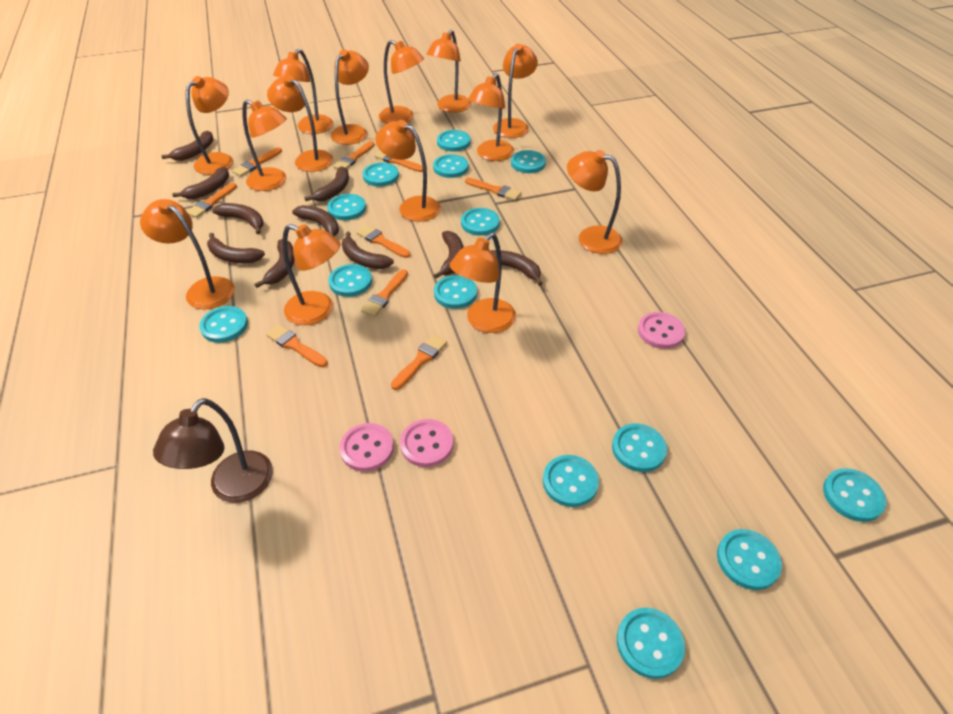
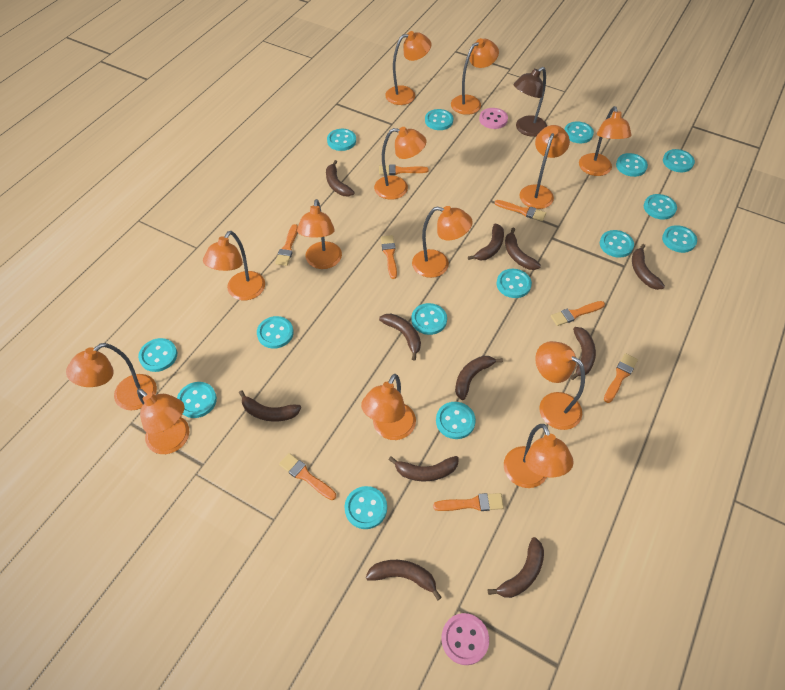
brown banana: [161,131,214,161] [172,167,229,199] [207,233,265,263] [212,203,264,235] [254,239,295,288] [292,205,339,236] [304,167,349,201] [342,232,394,269] [433,231,463,279] [491,250,543,286] = 10 -> [239,390,301,422] [326,160,354,196] [366,560,442,600] [379,314,421,361] [389,456,459,481] [455,356,503,400] [468,223,504,260] [488,537,544,598] [505,228,541,270] [570,327,596,380] [632,244,665,290] = 11
orange brush: [187,183,237,218] [232,147,282,177] [266,325,328,367] [333,141,375,169] [356,225,410,258] [361,269,408,317] [374,150,423,172] [391,334,447,390] [465,178,522,201] = 9 -> [275,224,298,266] [279,453,336,500] [379,164,429,175] [381,235,397,279] [433,493,504,511] [495,200,546,221] [551,301,605,326] [604,353,638,403] = 8
orange lamp: [140,199,235,309] [186,76,233,175] [242,100,287,191] [267,75,333,172] [273,49,333,134] [282,224,341,325] [331,49,369,145] [375,120,441,222] [379,40,424,124] [426,29,471,113] [450,233,516,333] [468,73,514,161] [493,43,538,138] [567,150,623,254] = 14 -> [66,343,157,411] [137,388,189,454] [203,231,265,300] [297,199,342,269] [361,374,416,440] [374,127,426,200] [385,31,431,105] [412,206,473,278] [451,38,499,115] [504,424,574,488] [520,125,570,209] [535,341,585,430] [579,106,632,176] = 13
pink button: [339,423,394,472] [400,419,453,467] [638,312,685,349] = 3 -> [441,613,489,665] [479,108,508,129] = 2
turquoise button: [199,306,248,343] [327,194,366,220] [328,264,372,297] [363,162,399,187] [433,154,469,178] [434,275,477,309] [437,130,471,152] [461,208,500,236] [511,150,546,173] [543,455,599,507] [612,424,667,472] [617,608,685,679] [717,529,782,590] [823,468,887,522] = 14 -> [138,338,177,372] [177,382,217,418] [257,316,294,349] [327,129,356,151] [344,486,387,529] [411,303,447,335] [425,109,453,130] [436,402,476,439] [497,269,532,298] [564,121,594,143] [600,230,634,258] [616,153,648,177] [644,194,677,220] [662,225,697,253] [663,149,695,172] = 15

